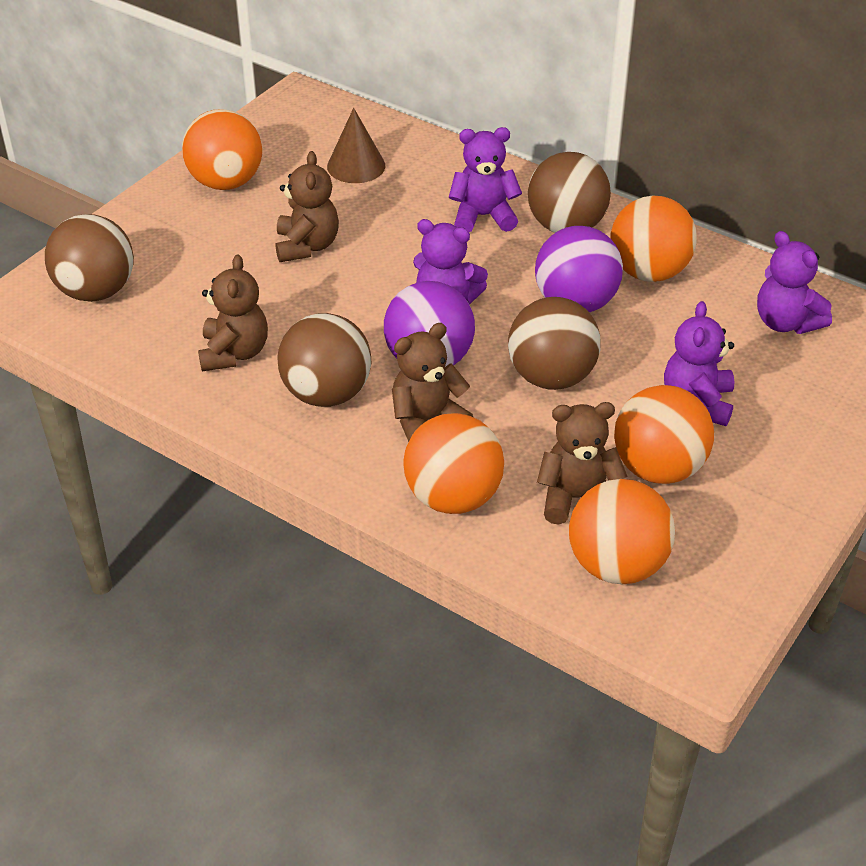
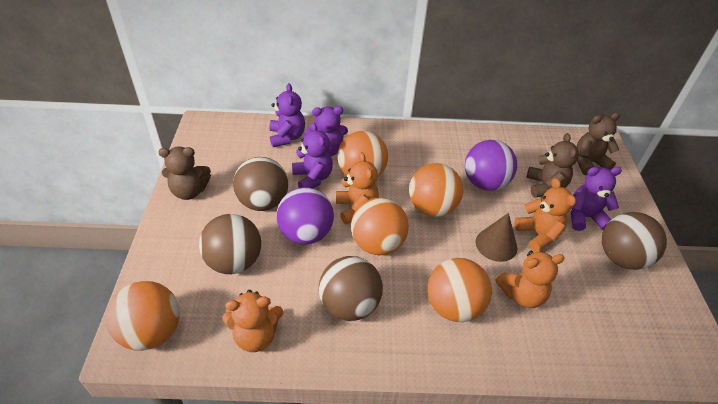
brown teddy bear: [198,255,268,371] [275,151,339,262] [392,323,473,442] [537,402,628,524] = 4 -> [158,146,211,200] [527,133,579,198] [577,112,620,175] = 3
orange teddy bear: none = 0 -> [222,290,283,352] [336,152,379,225] [495,251,565,308] [514,178,576,252] = 4

